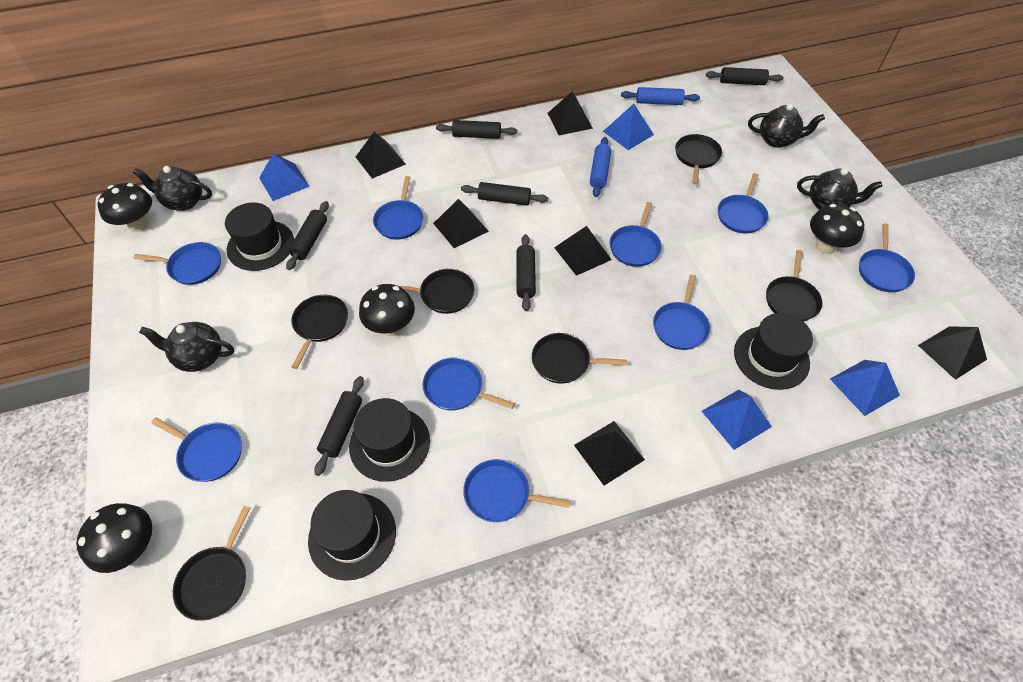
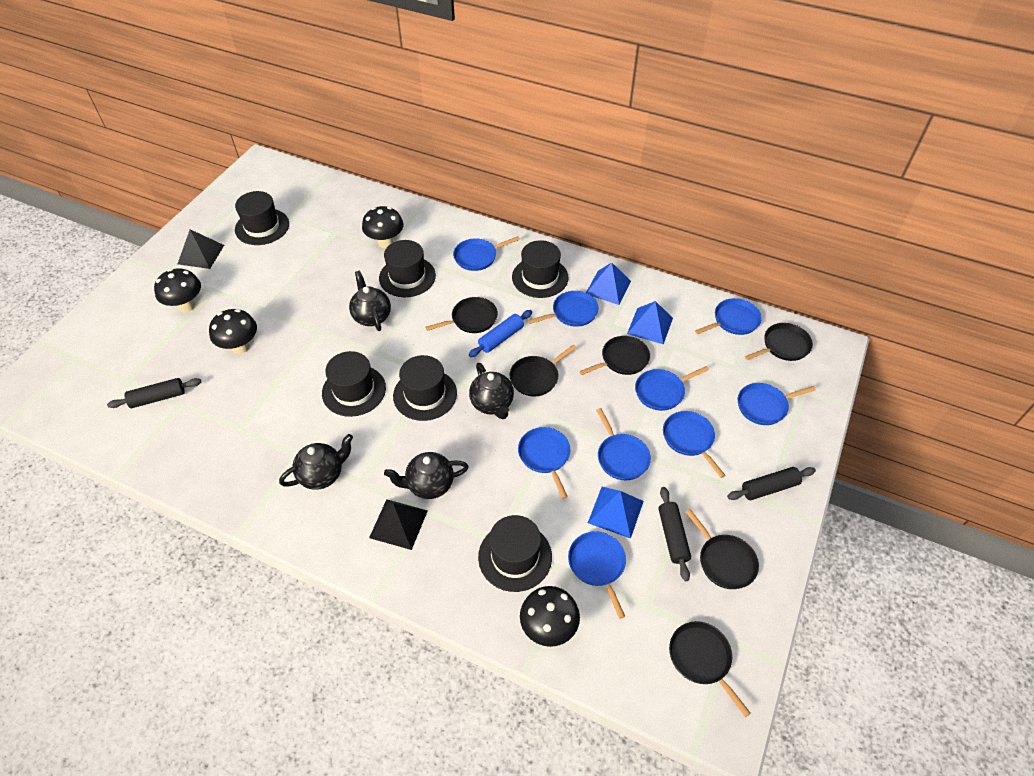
black hat: [225,202,294,271] [308,490,396,581] [349,398,430,482] [734,313,813,390] = 4 -> [235,191,289,245] [322,351,386,417] [379,240,436,297] [393,355,457,421] [478,515,552,592] [512,240,569,298] = 6
black pyramid: [356,131,406,179] [433,199,489,248] [548,91,593,135] [554,226,612,276] [574,421,645,486] [918,326,987,380] = 6 -> [178,229,224,269] [369,499,428,550] = 2
black rolling pin: [286,201,329,270] [314,376,364,476] [436,120,517,139] [461,182,548,206] [517,234,536,311] [706,67,783,85] = 6 -> [107,378,201,408] [659,487,691,581] [727,467,816,500] = 3
blue pyramid: [259,153,310,201] [603,104,654,150] [702,390,772,450] [830,360,900,416] = 4 -> [586,263,631,305] [588,487,644,539] [627,301,673,344] = 3
blue rolling pin: [590,137,611,197] [621,87,700,105] = 2 -> [469,310,532,357] = 1

